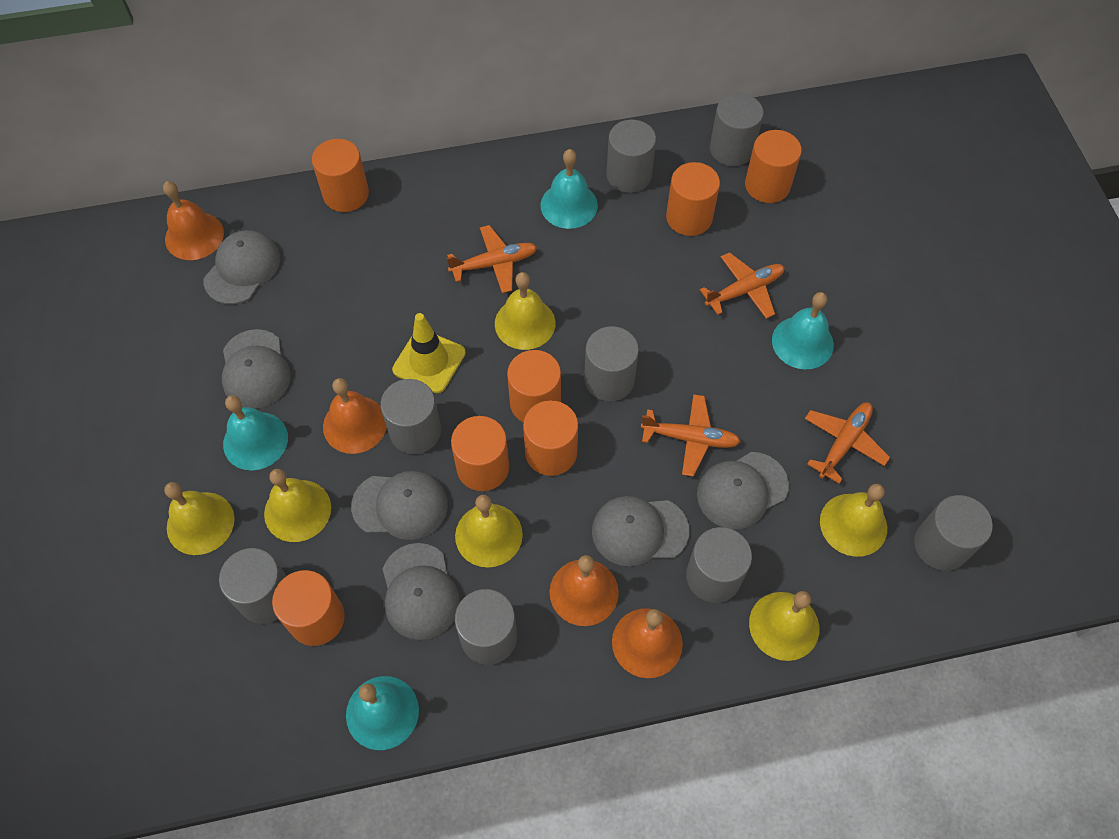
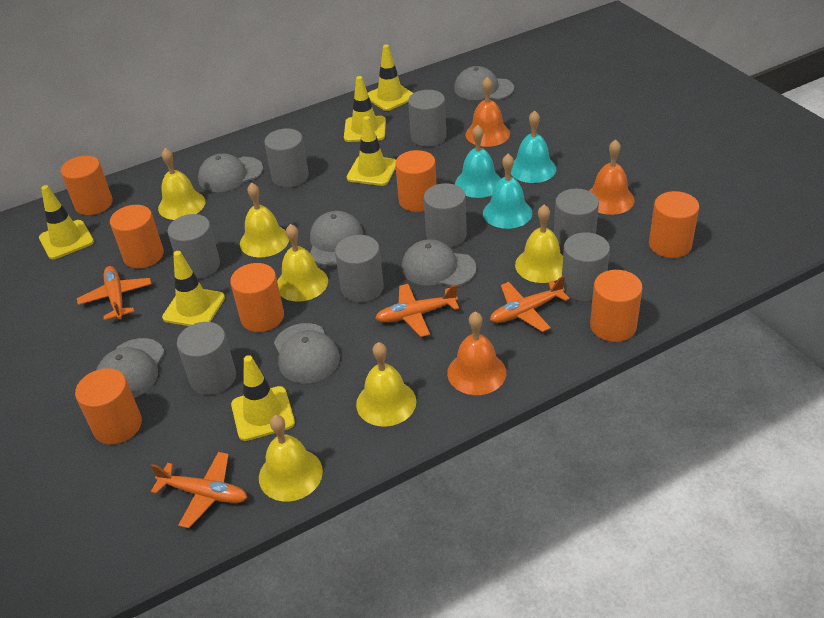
orange bell: [163,181,224,260] [323,378,387,454] [549,555,619,626] [612,608,683,678] = 4 -> [447,311,506,395] [465,77,510,147] [589,139,635,215] = 3
turquoise bell: [223,395,288,470] [346,676,419,750] [540,149,598,229] [772,292,834,369] = 4 -> [455,125,501,198] [483,154,532,229] [511,110,556,183] = 3
yellow traffic cone: [392,313,466,393] = 1 -> [39,185,94,259] [162,251,225,326] [231,355,295,441] [344,76,386,142] [347,116,396,186] [368,45,413,111] = 6

